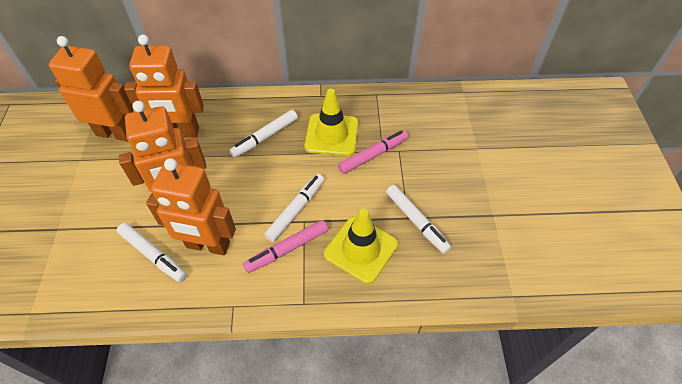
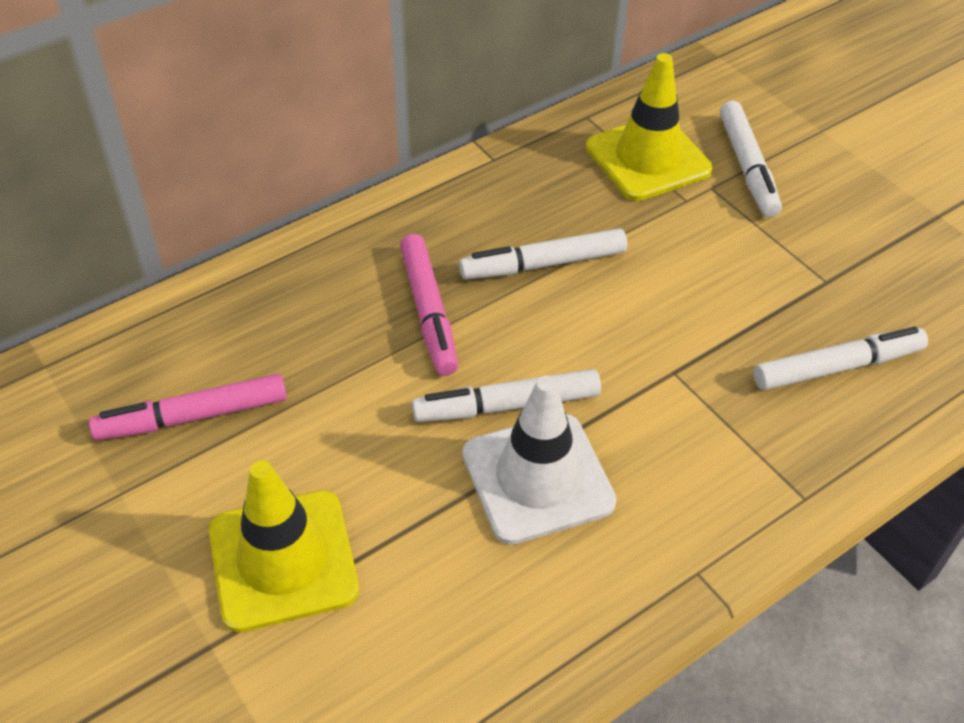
orange robot: [49,36,134,142] [119,101,207,192] [124,35,204,137] [146,158,236,255] = 4 -> none = 0
white traffic cone: none = 0 -> [463,376,617,545] = 1

